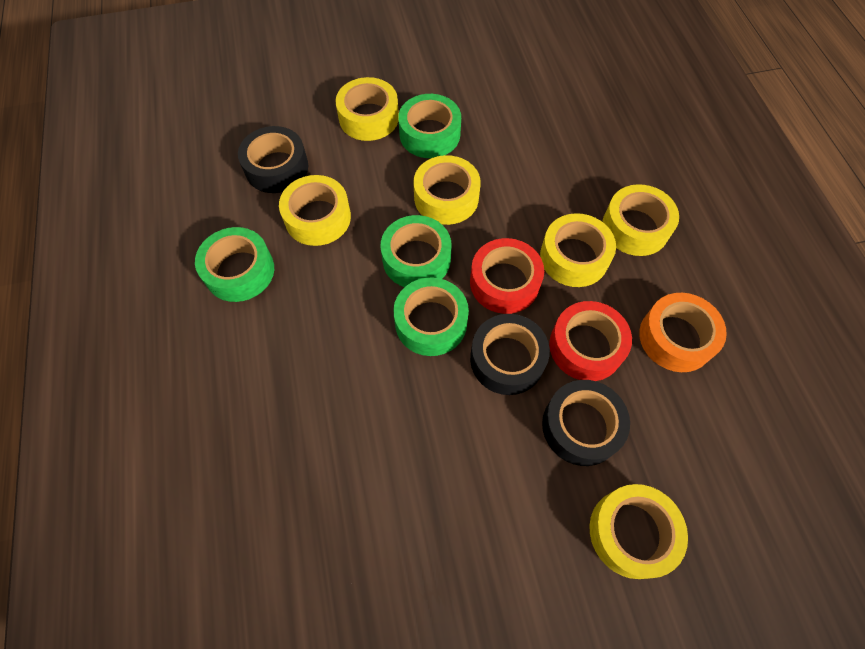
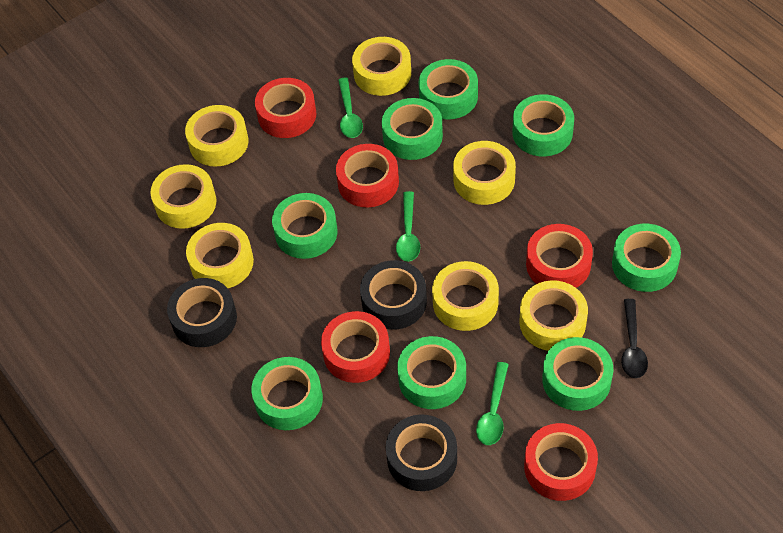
black spoon: none = 0 -> [621,299,648,378] = 1
green spoon: none = 0 -> [338,77,363,138] [396,191,420,262] [476,362,509,445] = 3
green tape: [195,227,274,302] [381,215,452,287] [393,277,469,356] [398,94,461,158] = 4 -> [251,357,323,430] [272,193,337,259] [382,98,443,160] [397,336,466,409] [418,59,478,119] [512,94,574,156] [542,337,613,411] [612,224,681,292] = 8
orange tape: [639,293,727,372] = 1 -> none = 0
red tape: [470,238,544,314] [549,301,632,381] = 2 -> [255,78,316,138] [321,311,390,383] [336,144,399,208] [524,423,598,501] [526,224,593,288] = 5
yellow tape: [279,175,351,246] [335,77,399,141] [413,155,481,225] [540,213,616,287] [589,484,688,579] [602,184,679,256] = 6 -> [150,164,216,229] [185,105,248,167] [186,223,254,288] [352,37,411,96] [432,261,499,331] [453,141,516,205] [519,280,588,351] = 7

